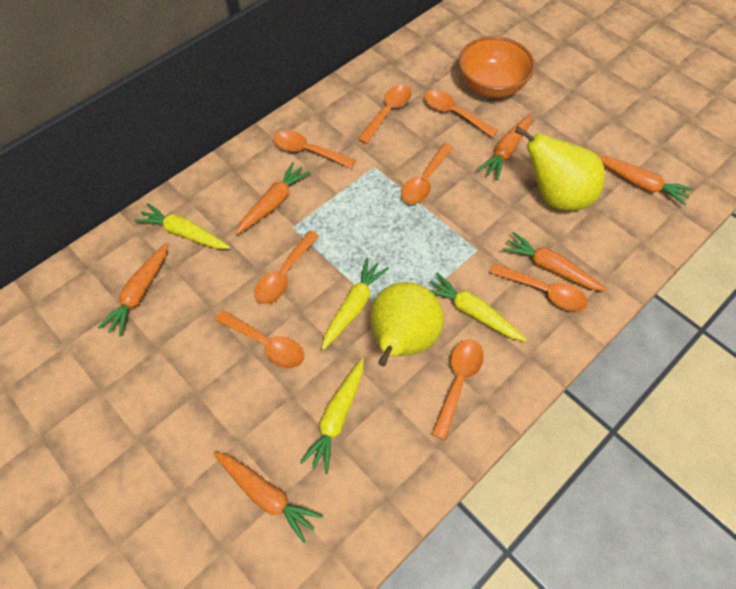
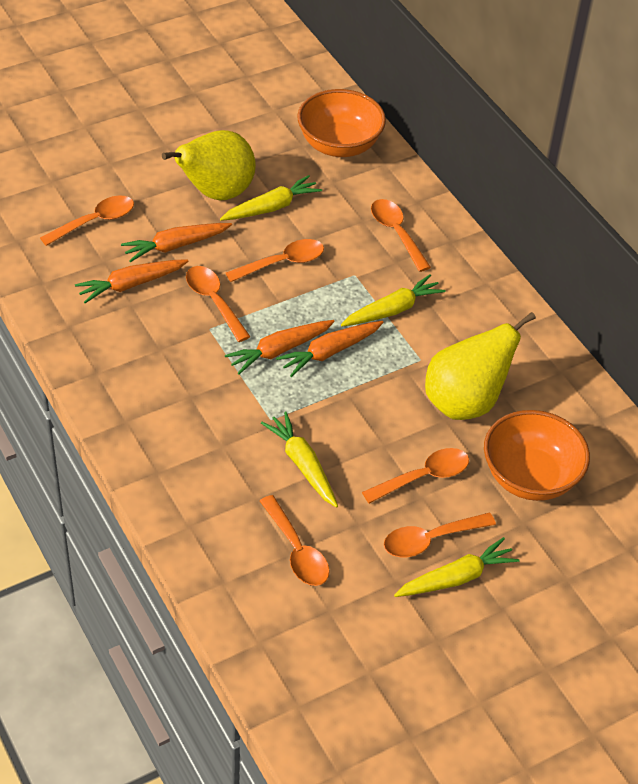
orange bowl: [459,36,535,98] = 1 -> [297,89,386,157] [484,410,590,501] = 2
orange carrot: [97,243,168,337] [213,452,323,543] [236,162,311,235] [477,114,532,180] [502,232,607,292] [598,156,693,206] = 6 -> [75,259,189,303] [121,223,232,262] [225,320,335,374] [276,321,384,377] = 4
orange spoon: [215,310,304,369] [254,231,319,304] [273,130,356,169] [358,85,412,144] [401,143,454,204] [424,90,498,138] [432,340,484,440] [490,263,588,312] = 8 -> [40,196,134,246] [186,266,251,342] [226,239,324,282] [260,495,330,586] [362,448,469,504] [371,199,431,272] [384,513,496,557] = 7

